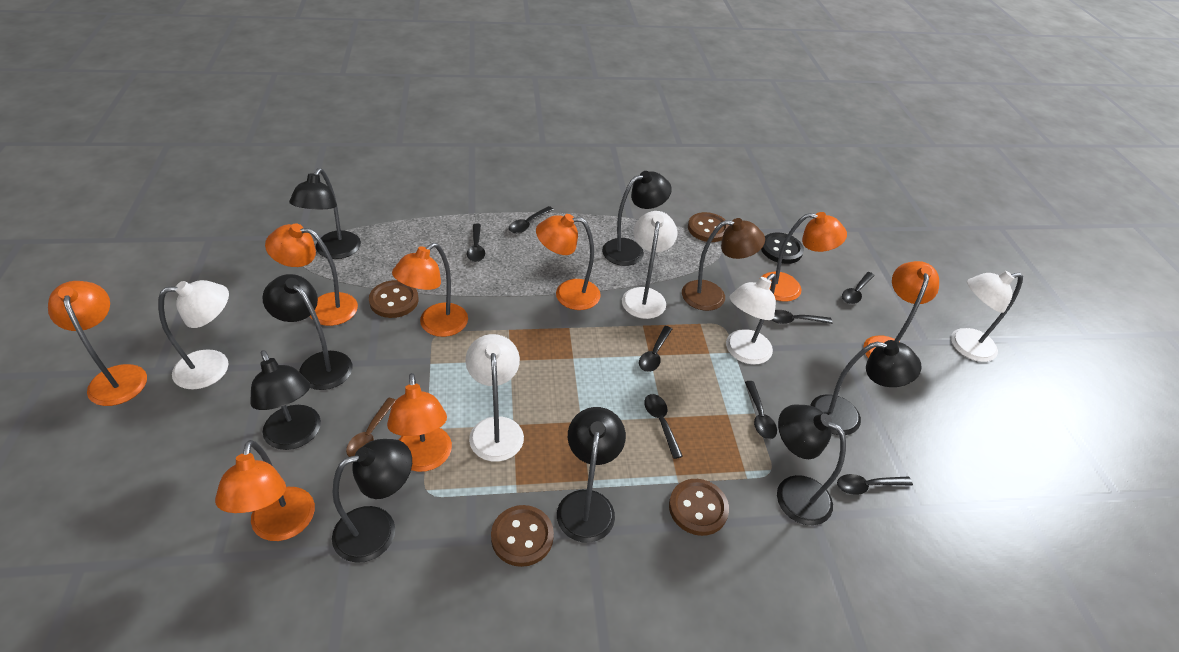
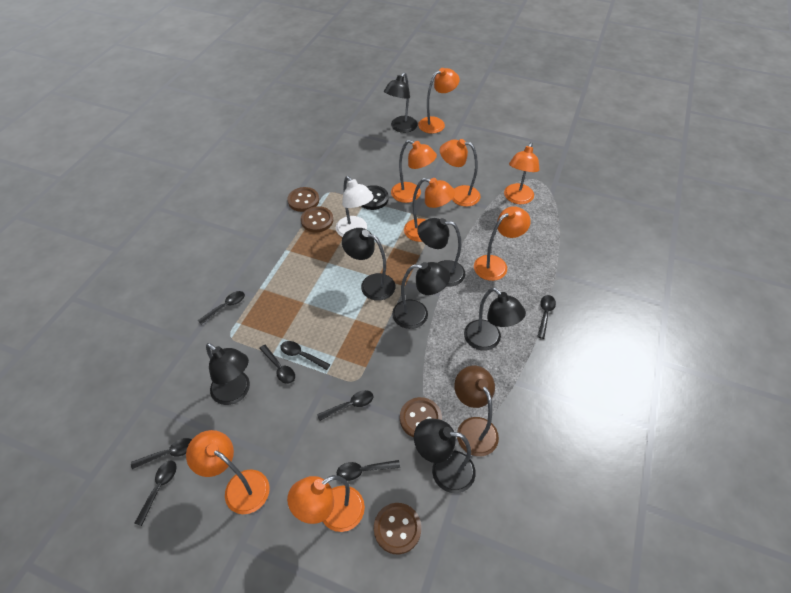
black lamp: [250,350,321,450] [262,274,352,390] [289,168,361,259] [332,439,412,563] [557,407,626,543] [602,171,672,266] [777,404,846,525] [810,340,922,435] = 8 -> [206,343,250,405] [342,228,395,301] [384,73,418,133] [392,262,450,329] [414,418,476,493] [417,218,465,286] [464,288,526,351] = 7
brown spoon: [346,398,396,457] = 1 -> none = 0
white lamp: [158,280,229,390] [465,334,524,462] [622,211,677,319] [726,273,776,365] [951,271,1023,362] = 5 -> [336,176,374,237] = 1

